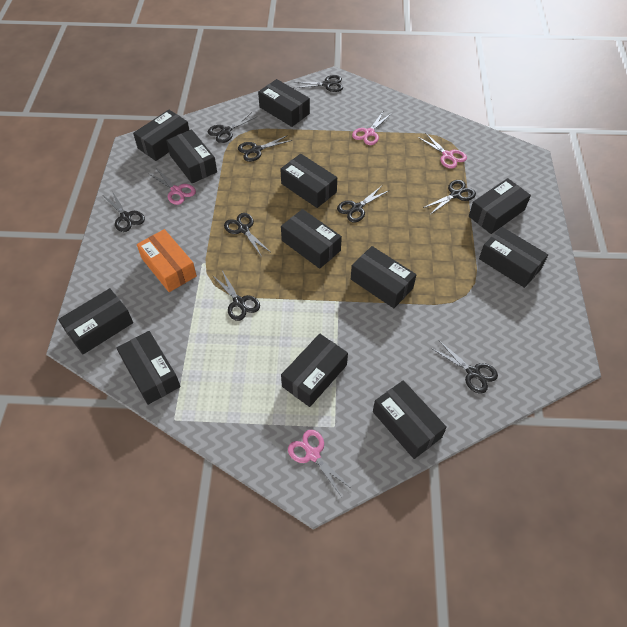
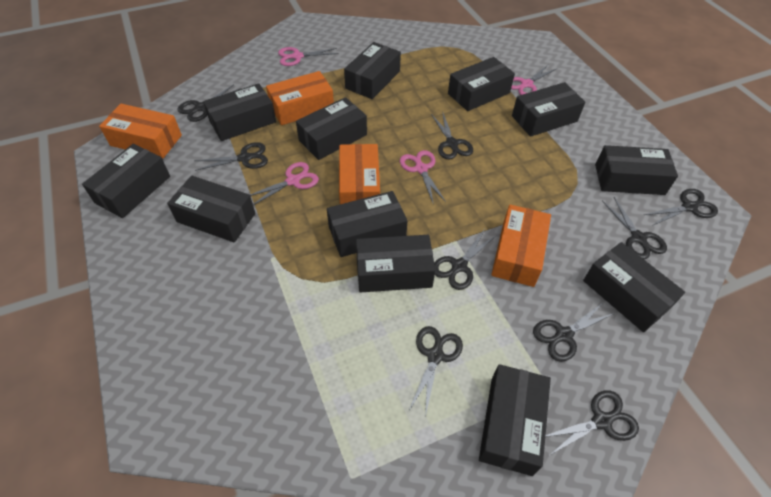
orange box: [137,229,197,292] = 1 -> [99,104,182,159] [266,71,334,125] [339,144,380,204] [491,205,551,287] = 4

